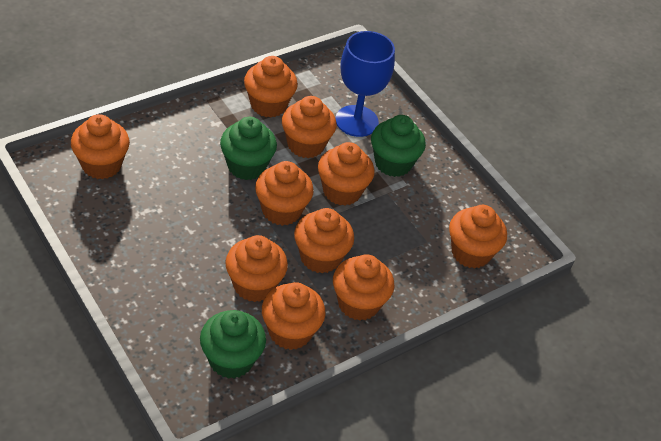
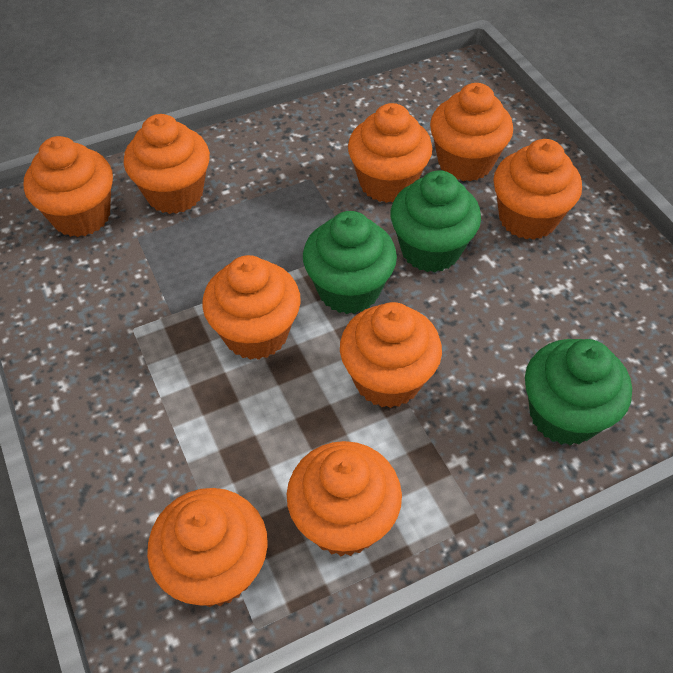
blue goblet: [335,31,395,137] = 1 -> none = 0
orange cupcake: [71,114,130,179] [225,235,288,302] [244,56,298,118] [255,161,314,226] [262,282,326,350] [282,96,337,158] [294,208,354,274] [318,142,375,206] [333,254,394,321] [449,205,507,269] = 10 -> [24,136,113,237] [124,114,210,214] [147,488,268,607] [202,255,301,360] [287,441,402,556] [340,302,442,408] [348,103,432,203] [430,83,513,181] [493,139,582,240] = 9

